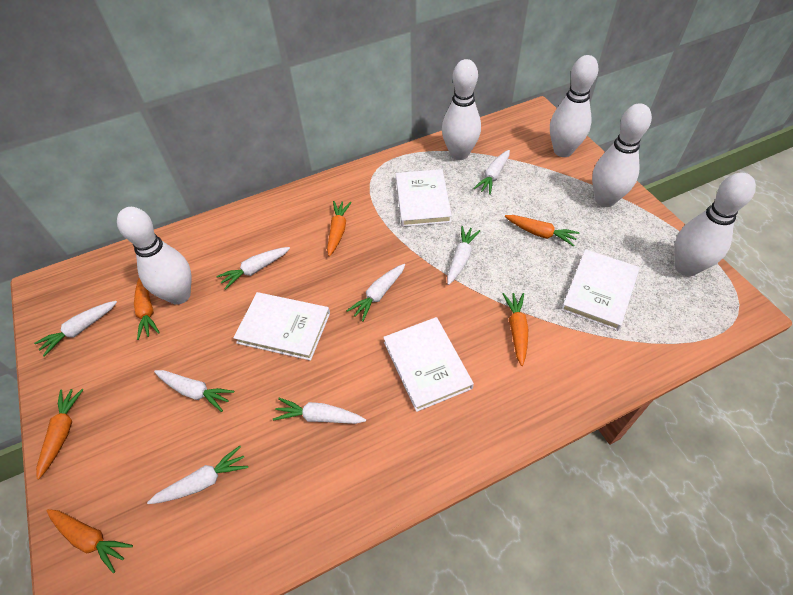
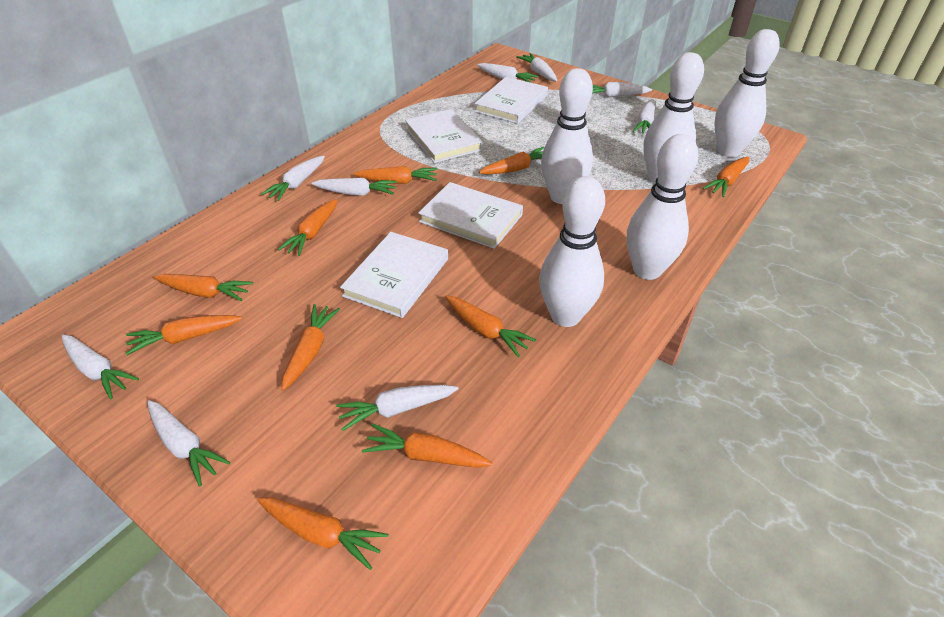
orange carrot: [36,389,84,479] [47,509,133,573] [134,278,160,340] [327,201,352,256] [503,293,528,366] [505,215,579,247] = 6 -> [126,315,242,355] [154,274,253,301] [257,498,388,570] [277,199,337,256] [281,304,340,390] [354,166,437,184] [362,424,492,468] [445,295,536,357] [479,147,544,174] [702,157,749,197] = 10
white carrot: [34,301,117,357] [147,446,248,504] [154,370,234,412] [216,247,290,290] [273,398,366,424] [346,264,405,322] [447,226,480,285] [473,150,510,195] = 8 -> [62,335,139,399] [147,400,230,487] [261,156,325,201] [312,178,397,196] [336,385,459,431] [477,63,539,83] [516,53,557,81] [592,82,652,97] [633,99,656,134] = 9

